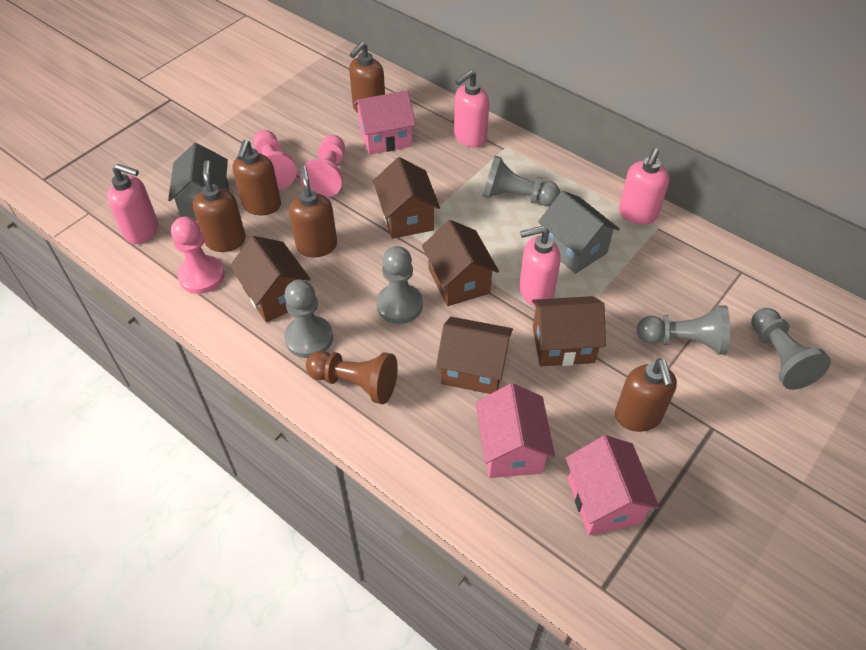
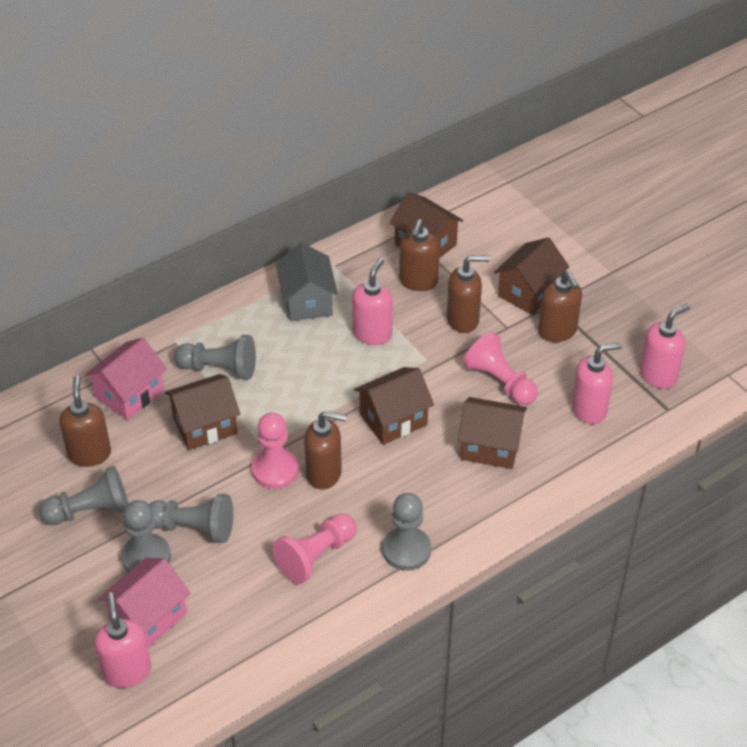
brown pawn: [306,351,398,404] = 1 -> none = 0
grey house: [168,143,229,221] [538,191,620,274] = 2 -> [276,243,338,321] = 1
pink house: [354,90,416,155] [476,383,555,478] [566,435,660,536] = 3 -> [85,338,167,420] [98,558,190,648] = 2

